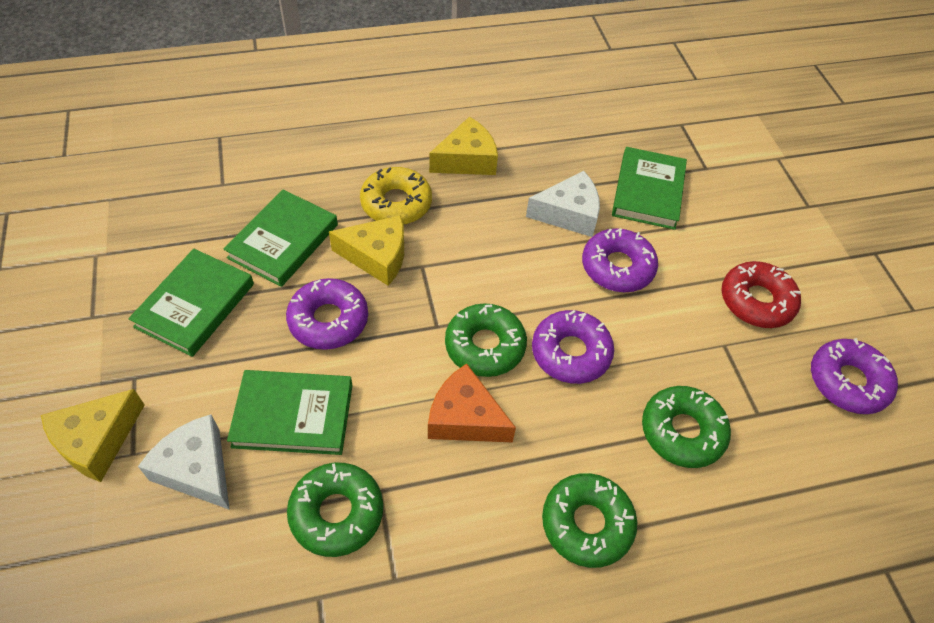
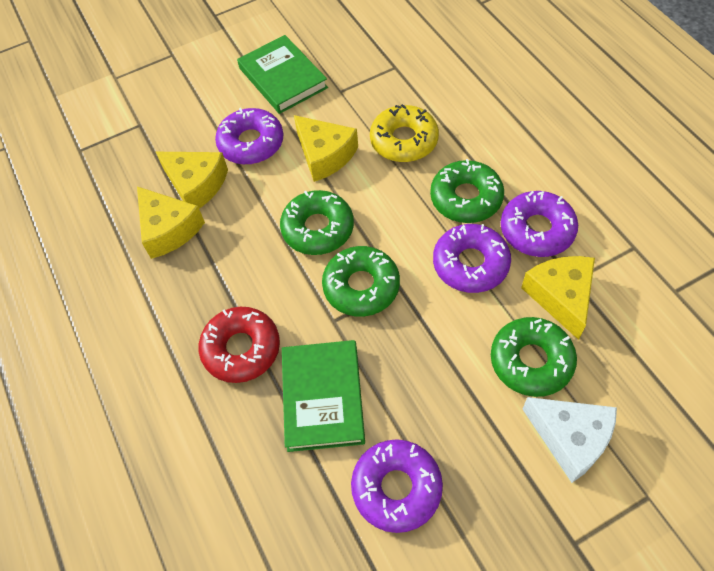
green book: [128,249,254,357] [224,190,338,287] [227,370,353,455] [612,147,687,230] = 4 -> [237,35,328,114] [282,340,365,452] = 2
orange cheese: [428,364,516,442] = 1 -> none = 0
white cheese: [138,414,230,510] [526,171,600,237] = 2 -> [523,397,617,483] = 1
yellow cheese: [41,389,145,482] [329,215,404,286] [429,117,498,175] = 3 -> [137,187,205,259] [156,152,228,208] [294,115,358,182] [521,256,595,340] = 4

